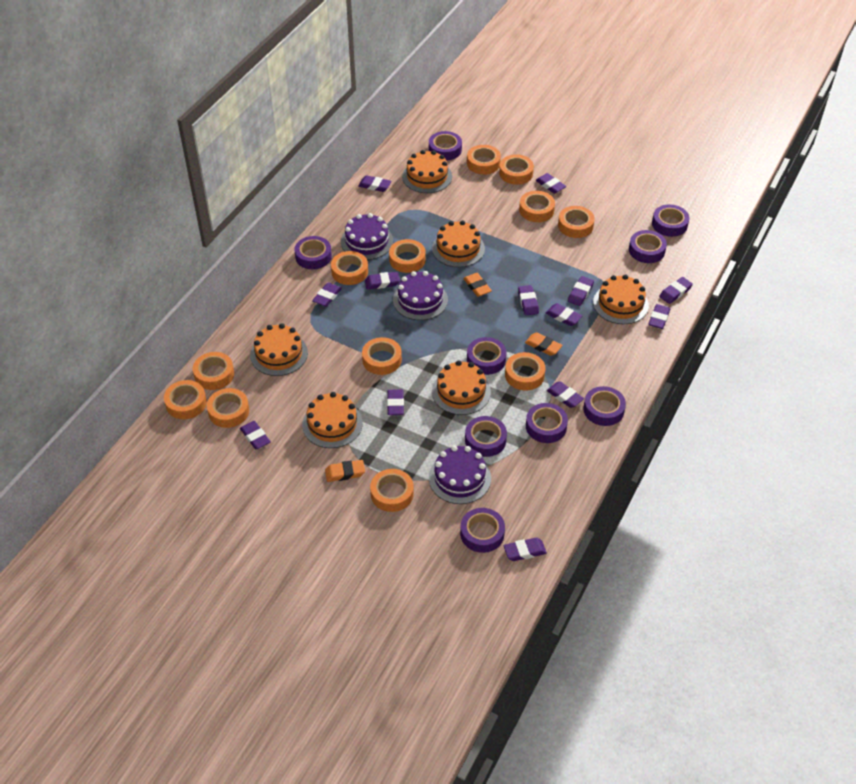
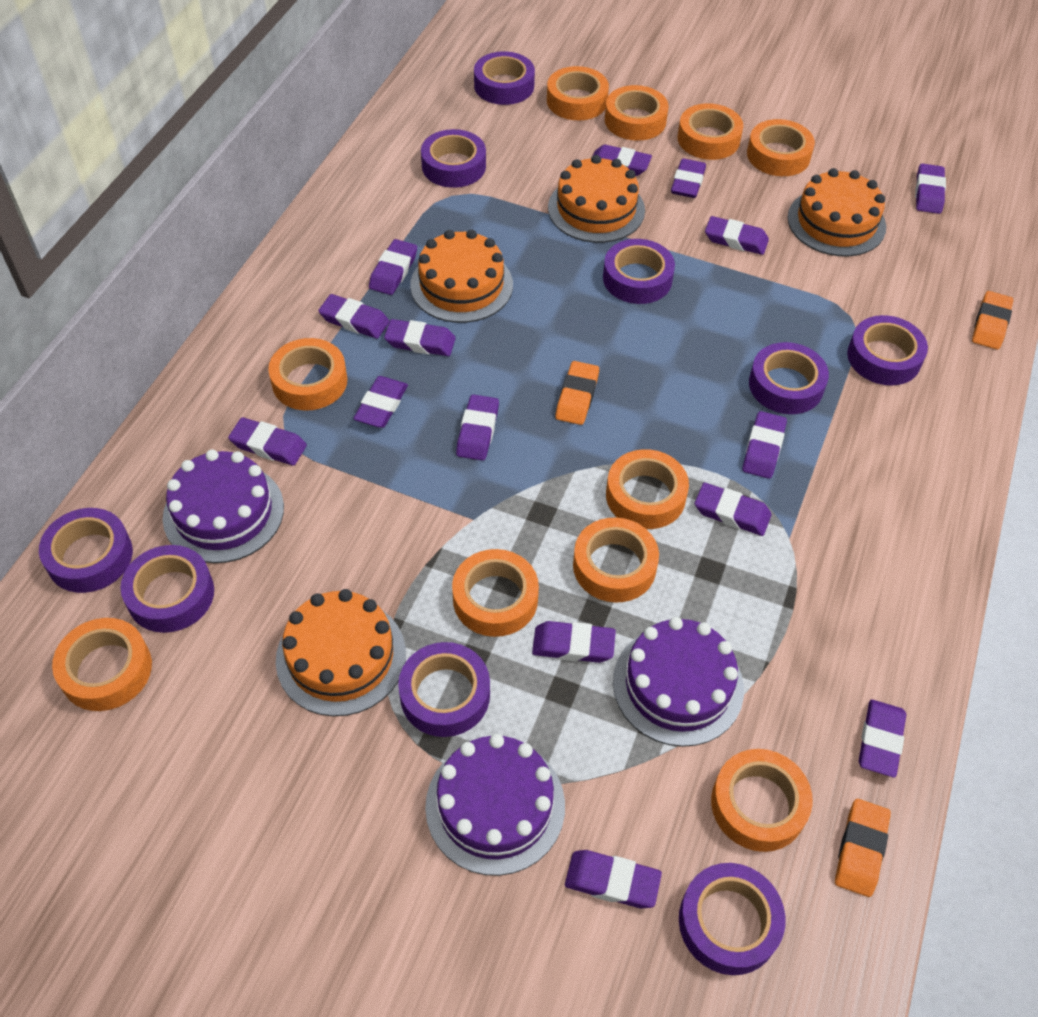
orange cake: [250,323,308,376] [302,392,363,448] [402,150,452,193] [432,220,485,267] [432,360,491,415] [593,275,649,324] = 6 -> [276,589,406,716] [410,229,513,323] [548,155,645,243] [788,168,886,257] = 4
orange tape: [164,380,207,419] [193,352,234,390] [207,388,249,428] [331,251,368,285] [362,337,402,375] [370,469,414,512] [389,239,426,273] [467,145,501,175] [499,154,534,185] [505,352,546,390] [519,191,555,222] [558,206,595,238] = 12 -> [52,618,152,711] [268,338,347,410] [452,549,539,637] [547,66,609,120] [573,517,659,602] [605,85,668,141] [606,449,689,529] [677,103,743,160] [711,749,813,852] [747,119,815,176] = 10
purple eraser: [240,421,271,449] [312,283,342,307] [358,175,391,192] [365,272,400,290] [387,389,404,415] [504,538,547,561] [518,285,539,315] [535,173,566,194] [546,303,582,326] [547,381,584,408] [568,276,594,306] [648,304,670,329] [659,277,693,304] = 13 -> [228,417,307,466] [318,294,389,339] [353,376,408,428] [369,239,417,295] [384,319,456,356] [456,394,499,461] [532,621,616,663] [565,850,662,909] [592,144,652,176] [671,158,706,198] [695,482,771,536] [705,216,769,255] [742,411,787,479] [859,700,906,778] [915,164,946,214] = 15

